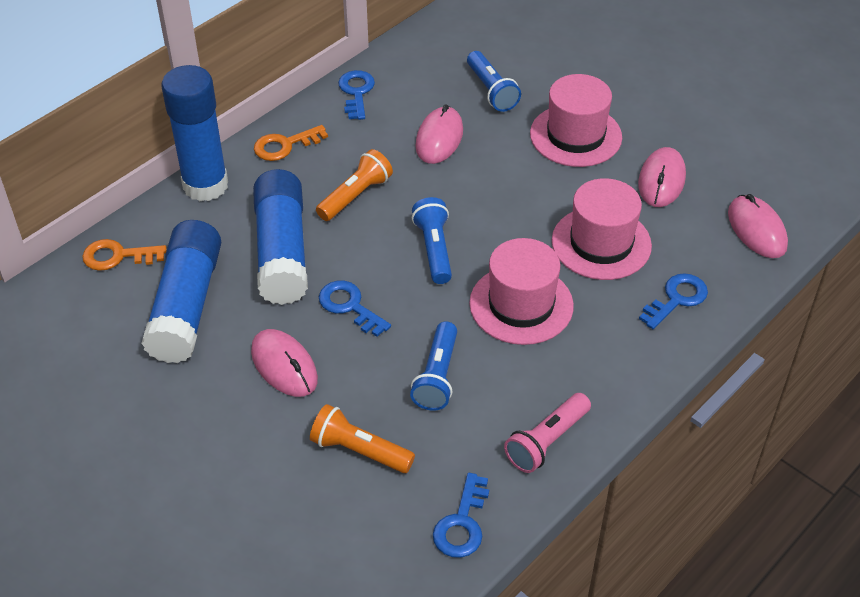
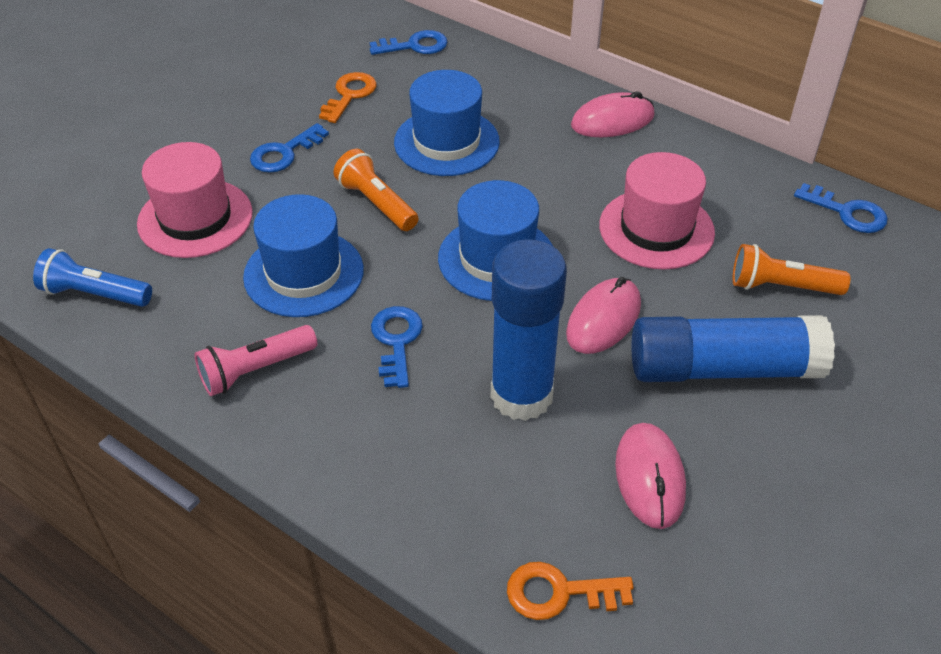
blue flashlight: [410,321,457,411] [412,197,452,284] [467,51,521,112] = 3 -> [33,248,152,307] = 1
blue glue stick: [141,220,221,363] [162,65,228,201] [253,169,308,305] = 3 -> [491,239,567,421] [632,315,835,382] = 2
blue hat: none = 0 -> [243,194,364,317] [394,70,500,176] [438,180,553,301] = 3
pink hat: [469,238,574,345] [530,74,622,167] [552,178,652,280] = 3 -> [137,142,253,258] [599,152,715,270] = 2
pink mouse: [251,329,318,397] [415,104,463,164] [638,147,686,207] [728,194,788,258] = 4 -> [566,277,641,354] [571,91,655,137] [615,423,686,529] = 3

